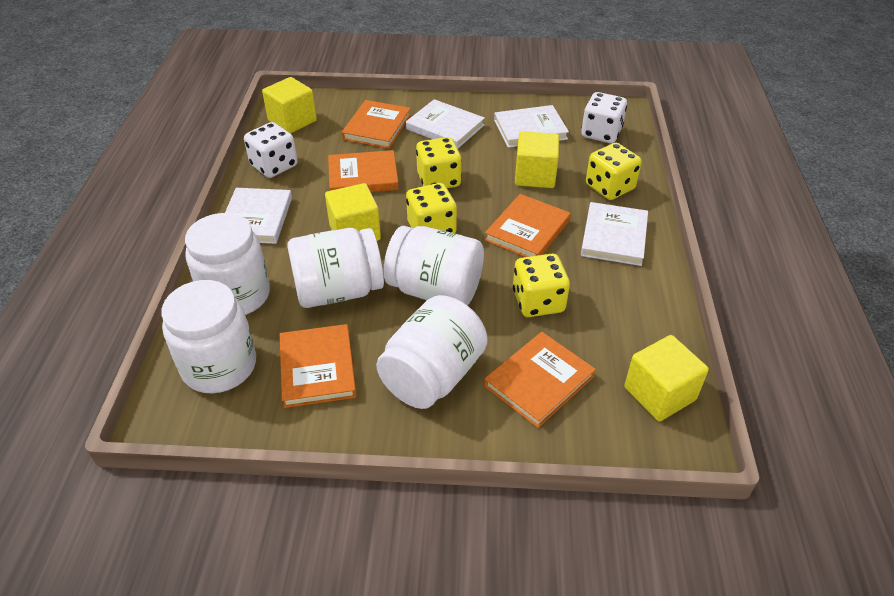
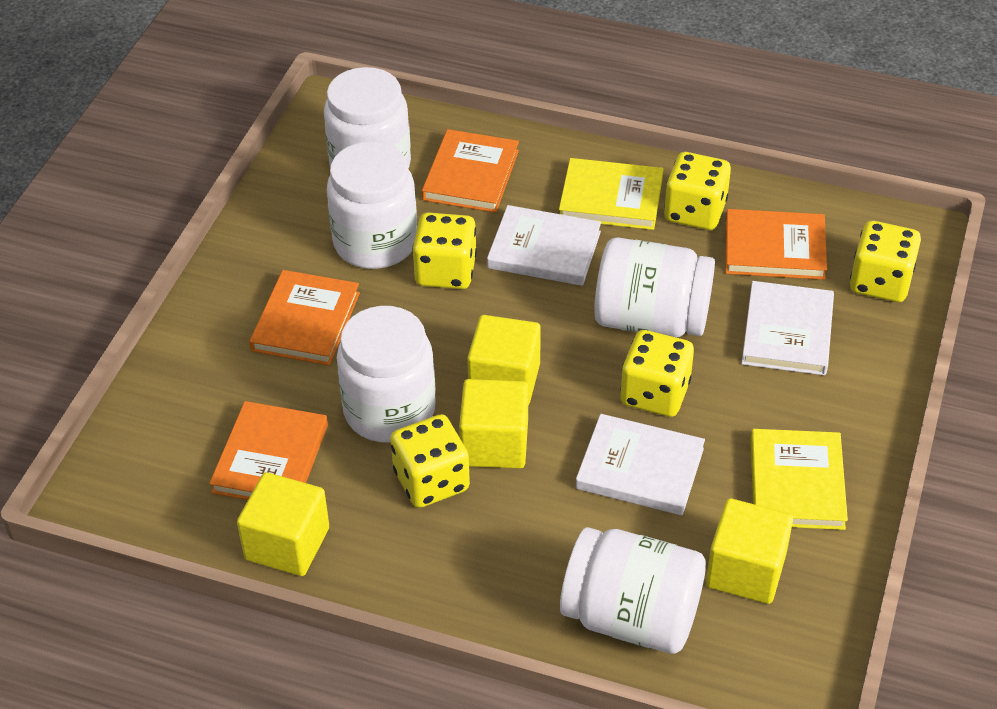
orange book: [280,324,357,408] [328,150,399,192] [342,100,411,149] [484,332,596,428] [485,194,571,257] = 5 -> [209,401,328,500] [249,270,360,366] [422,129,519,213] [725,209,827,280] = 4
white book: [225,188,292,244] [406,99,485,149] [494,105,569,148] [581,202,648,266] = 4 -> [487,205,601,286] [576,414,705,515] [741,281,834,375] = 3
white dice: [244,122,298,178] [581,92,627,143] = 2 -> none = 0
yellow book: none = 0 -> [559,158,663,230] [751,429,848,530] = 2
yellow dice: [406,183,457,233] [416,137,462,188] [513,254,570,317] [586,143,642,200] = 4 -> [390,414,470,508] [412,212,477,289] [620,330,694,417] [664,152,731,230] [850,221,921,302] = 5

